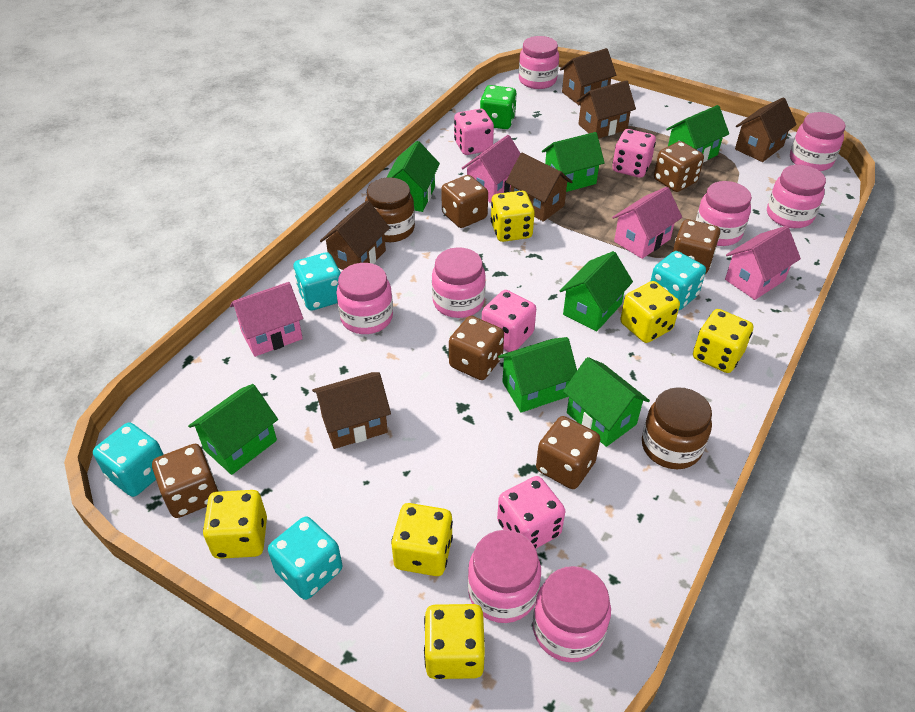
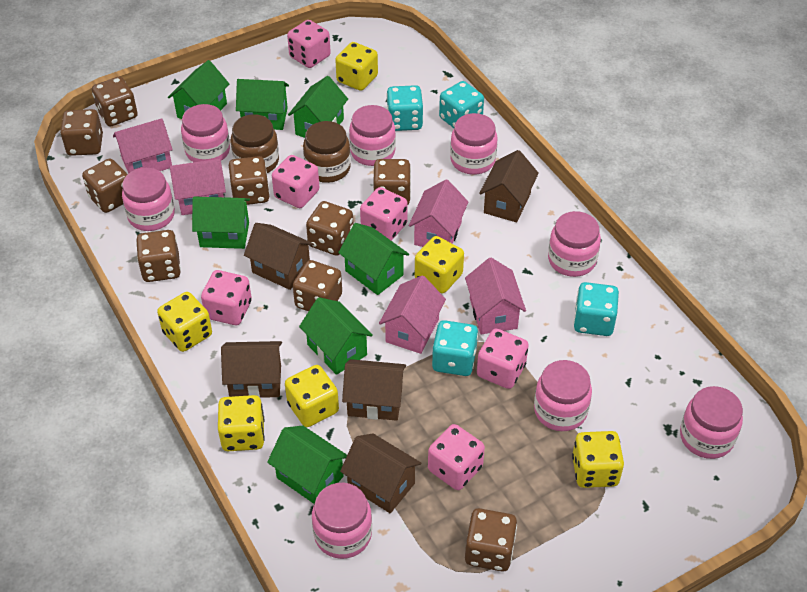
brown dice: [152,444,219,518] [441,175,488,228] [449,316,504,380] [536,416,600,489] [654,141,704,192] [673,219,720,274] = 6 -> [60,109,103,156] [82,158,128,213] [92,76,138,127] [136,230,181,282] [229,156,270,205] [293,260,342,312] [306,201,354,256] [373,159,411,204] [465,508,517,572] = 9
brown house: [312,372,391,449] [320,200,390,270] [506,153,572,222] [560,48,616,105] [577,80,636,139] [735,97,797,162] = 6 -> [221,341,282,398] [244,223,314,290] [340,433,421,513] [342,359,406,421] [479,150,539,222] = 5
green dice: [480,85,517,129] = 1 -> none = 0
pink dice: [454,109,494,155] [482,290,536,352] [497,476,565,549] [612,129,656,178] = 4 -> [201,270,252,325] [272,155,320,208] [287,20,331,68] [360,187,408,241] [428,424,485,490] [477,329,529,389] = 6
pink house: [230,282,303,357] [462,135,520,203] [612,187,682,259] [725,226,801,300] = 4 -> [113,118,173,174] [170,159,226,215] [379,275,446,354] [409,180,468,247] [465,258,526,335] = 5

